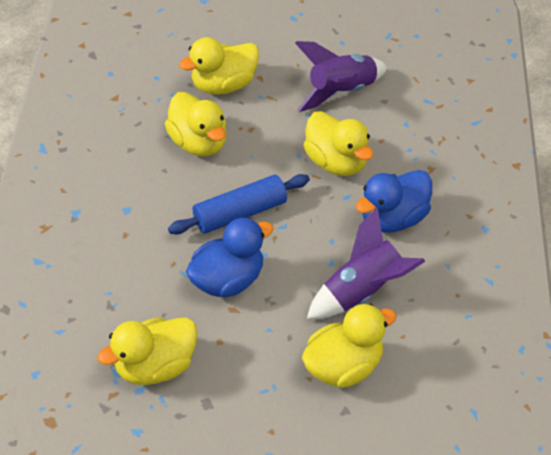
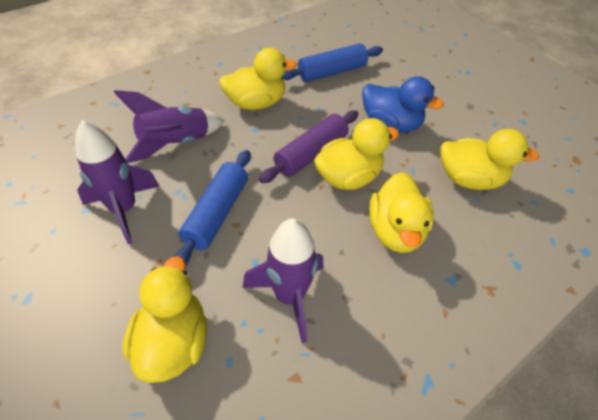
blue duck: [186,217,274,298] [356,170,432,233] = 2 -> [362,76,444,133] = 1
blue rolling pin: [168,174,310,234] = 1 -> [174,150,251,265] [281,43,383,82] = 2
purple rocket: [295,41,387,112] [307,207,425,319] = 2 -> [75,120,159,244] [114,90,224,163] [243,218,323,343] = 3
purple rolling pin: none = 0 -> [259,110,358,183] = 1

